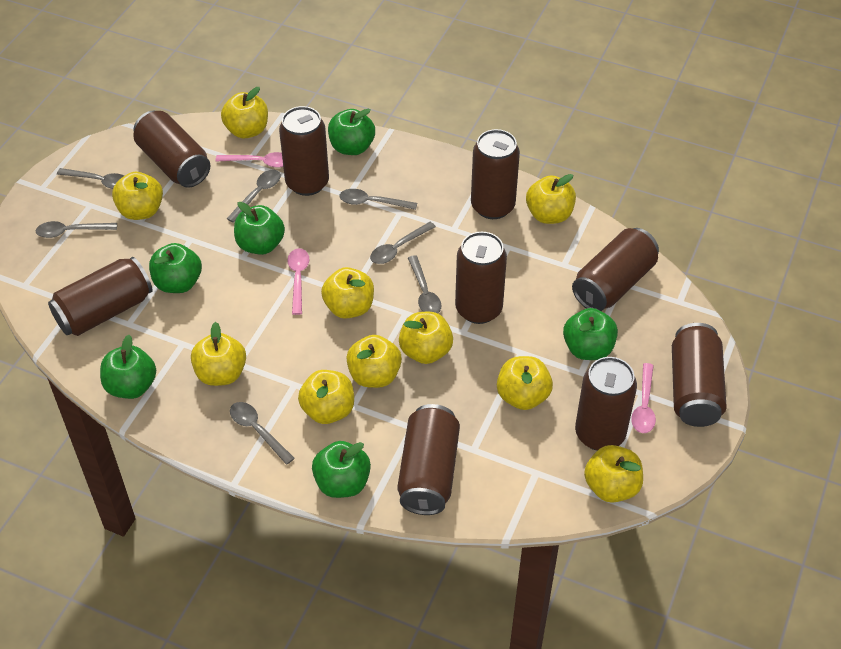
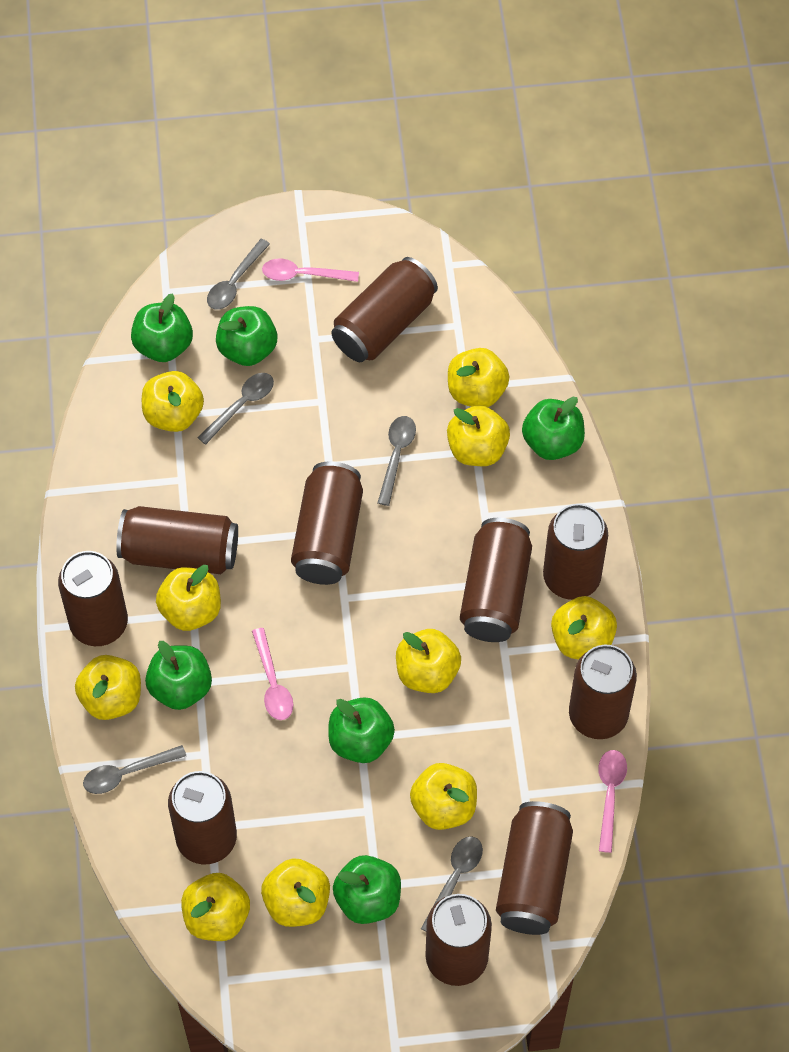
brown can: [48,257,153,336] [134,111,210,188] [279,106,329,196] [397,404,460,515] [455,232,507,324] [471,129,520,219] [572,228,659,311] [575,357,637,451] [672,323,727,427] = 9 -> [58,551,128,646] [116,506,238,574] [168,771,237,864] [291,461,363,585] [331,257,438,362] [425,894,492,986] [460,518,532,642] [496,801,573,935] [543,504,608,600] [569,645,637,739] = 10
grey spoon: [36,221,117,238] [57,168,124,189] [227,170,281,223] [230,402,295,465] [339,189,417,210] [370,222,436,264] [408,255,442,313] = 7 -> [83,745,186,794] [197,373,274,445] [207,239,270,310] [378,416,416,506] [421,836,483,931] = 5

